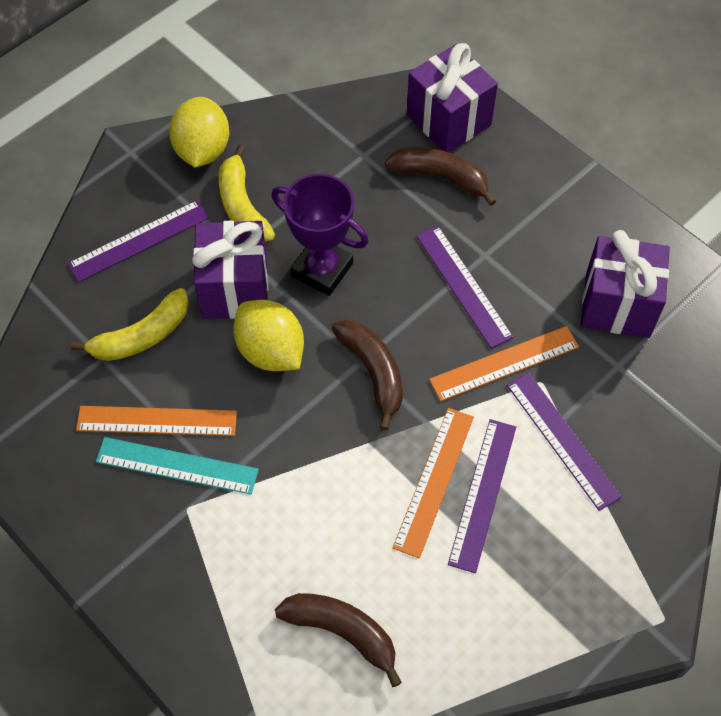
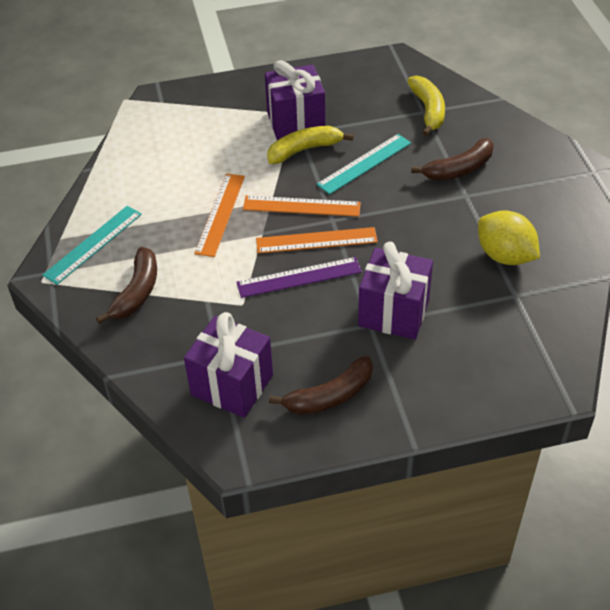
purple ruler: [67,200,209,282] [416,226,514,348] [448,419,516,573] [507,373,622,511] = 4 -> [236,257,362,298] = 1
purple trophy: [271,174,369,296] = 1 -> none = 0
turquoise ruler: [96,437,259,494] = 1 -> [42,206,142,285] [316,134,411,195] = 2
yellow lemon: [169,97,229,168] [233,300,304,371] = 2 -> [478,210,540,265] = 1

